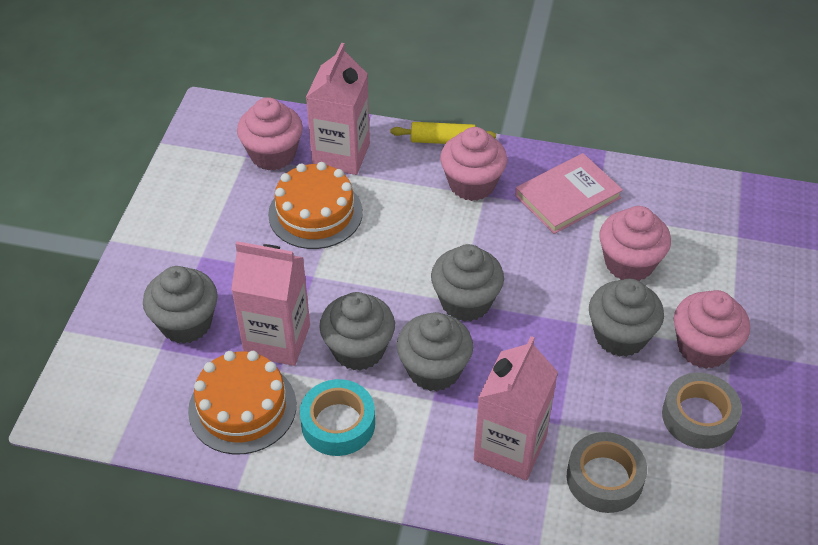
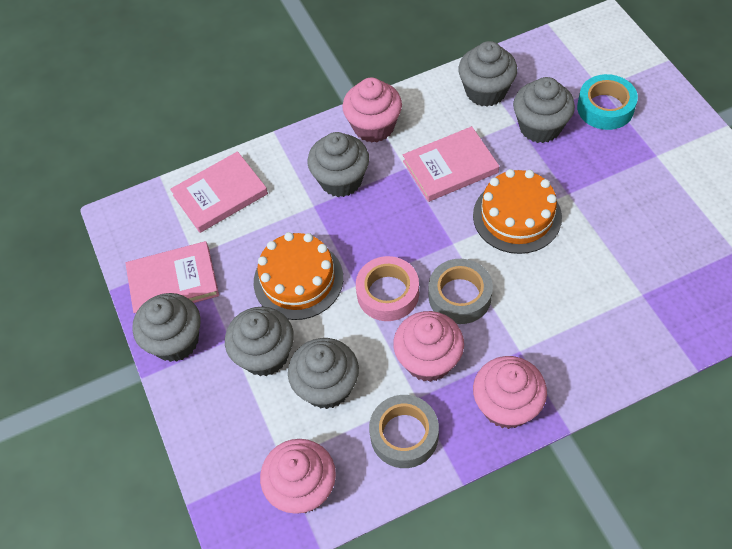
grey cupcake: [143,266,218,344] [319,292,395,370] [397,312,473,391] [431,244,504,322] [589,279,664,357] = 5 -> [132,293,201,362] [225,307,294,376] [288,338,359,409] [308,132,369,197] [458,41,517,107] [513,77,575,143] = 6
pink book: [515,153,623,234] = 1 -> [125,241,219,313] [170,151,268,233] [403,126,499,202] = 3
pink carton: [231,241,310,366] [306,43,370,175] [474,336,558,481] = 3 -> none = 0
pink tape: none = 0 -> [356,256,419,321] = 1
yellow rolling pin: [390,122,496,144] = 1 -> none = 0

